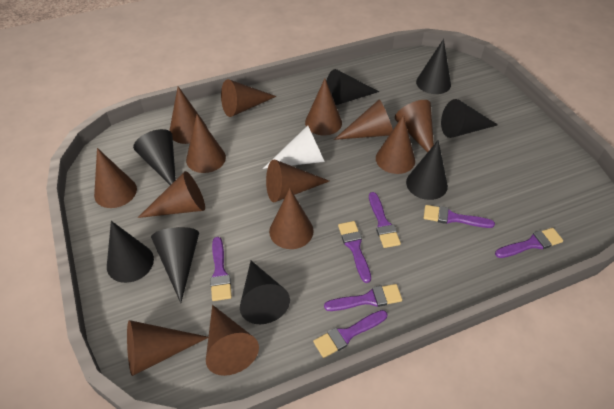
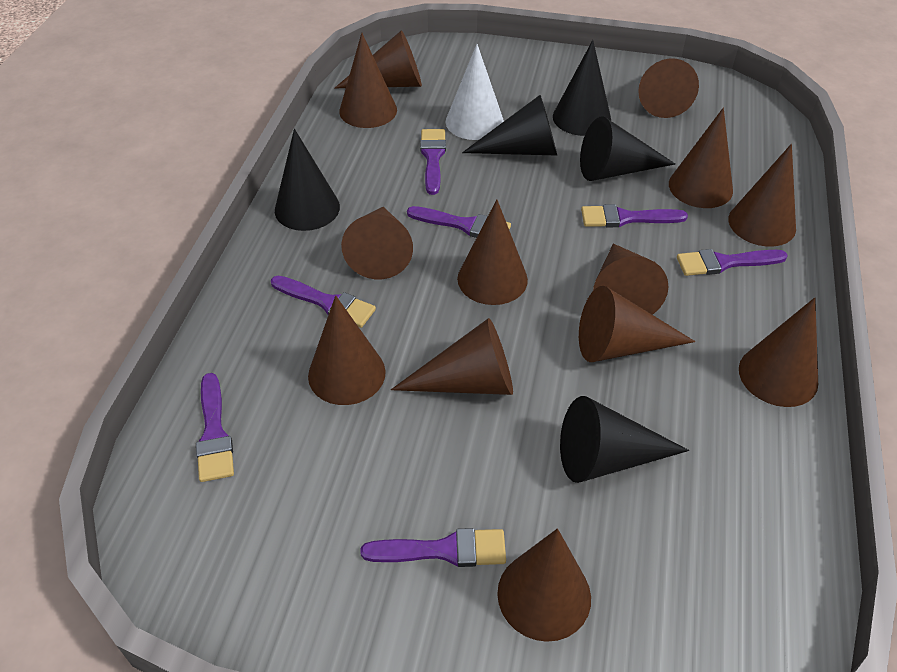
black cone: [107,221,154,283] [133,129,176,185] [151,227,199,303] [240,261,290,324] [327,69,379,105] [406,140,448,200] [416,39,451,94] [441,99,498,138] = 8 -> [275,129,340,231] [462,95,557,155] [553,40,611,136] [560,396,689,483] [580,116,675,181] = 5

